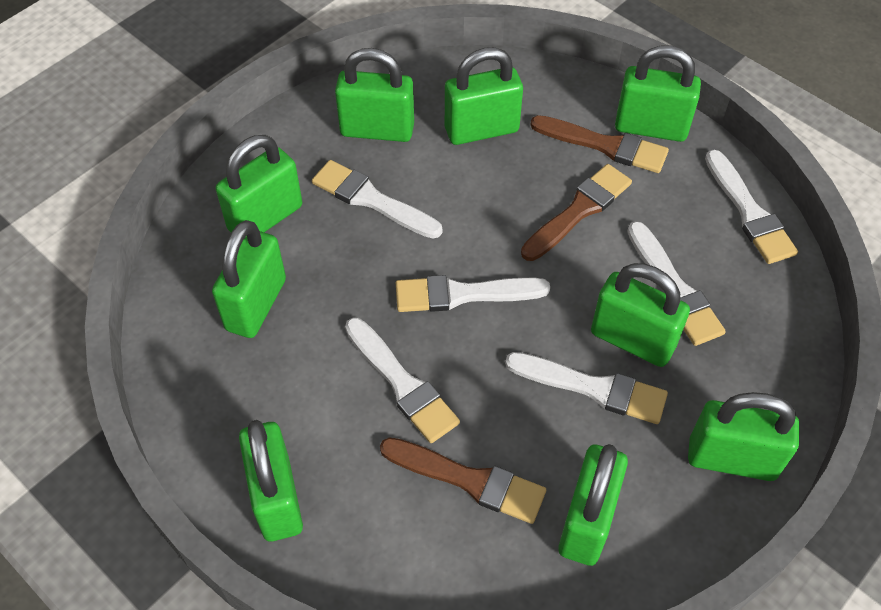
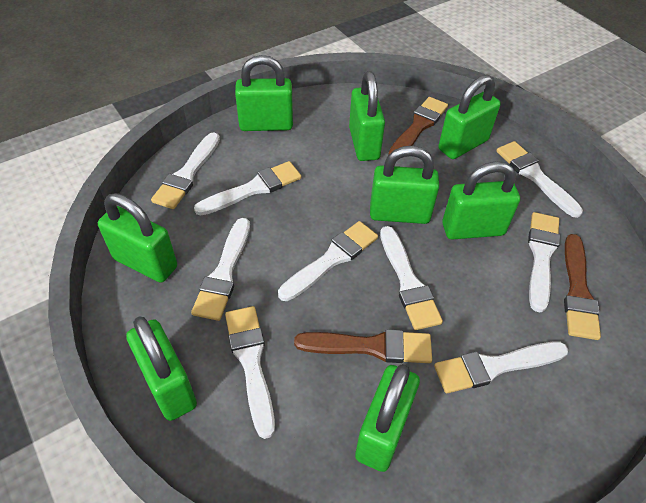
green padlock: [212,220,286,338] [216,135,302,232] [239,420,303,541] [335,48,414,142] [445,47,523,145] [558,444,628,566] [591,263,690,367] [615,45,701,142] [688,392,799,481] = 9 -> [98,193,177,282] [126,316,197,421] [235,55,293,131] [349,71,385,161] [355,364,420,472] [370,146,439,224] [438,75,501,159] [442,161,520,240] = 8
white brush: [312,160,442,239] [345,318,460,443] [396,275,550,312] [505,352,668,424] [627,221,726,346] [705,150,798,264] = 6 -> [151,132,220,209] [191,218,250,321] [194,161,301,216] [225,306,275,439] [278,221,378,301] [380,226,443,330] [434,342,568,393] [496,141,583,218] [528,212,560,313] = 9

